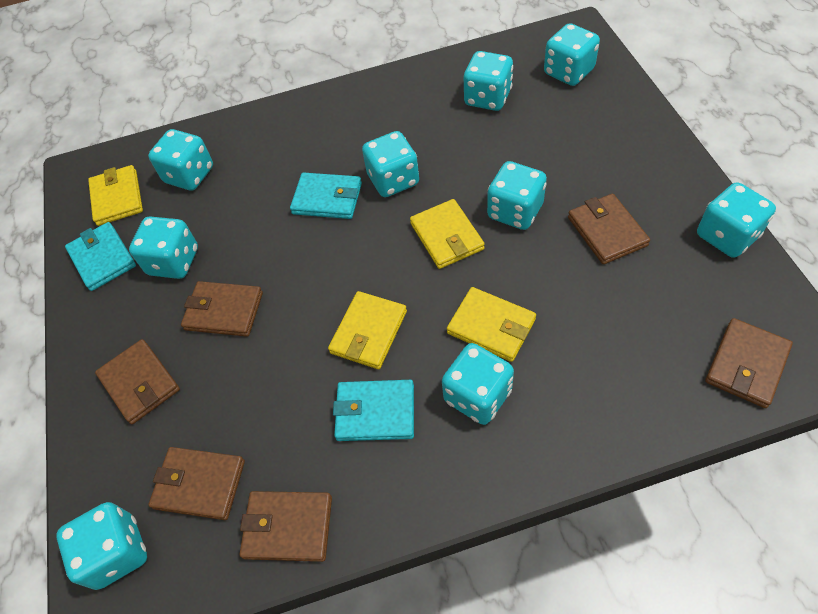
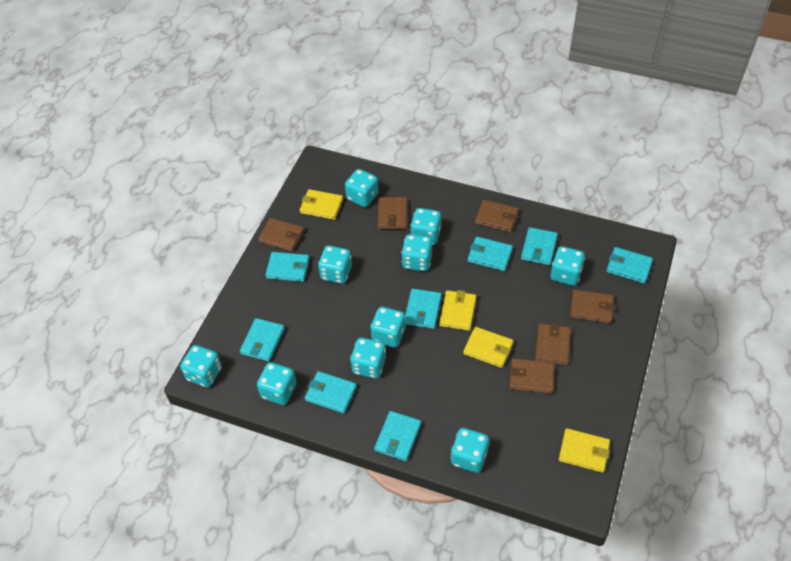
turquoise dice: [56,502,147,590] [129,217,198,279] [148,129,213,191] [362,131,419,197] [442,343,514,425] [464,51,513,111] [487,161,547,230] [544,23,600,86] [697,182,776,258] = 9 -> [180,345,222,387] [257,362,297,405] [318,246,352,284] [345,169,379,207] [350,338,386,378] [370,307,406,347] [401,234,433,271] [410,208,441,245] [451,428,489,473] [550,246,585,286] = 10
turquoise wallet: [65,222,136,291] [290,172,362,219] [333,380,414,441] = 3 -> [240,318,285,362] [265,252,310,282] [305,371,357,413] [374,411,421,461] [405,289,442,329] [468,236,513,271] [521,227,558,265] [606,247,653,284] = 8

